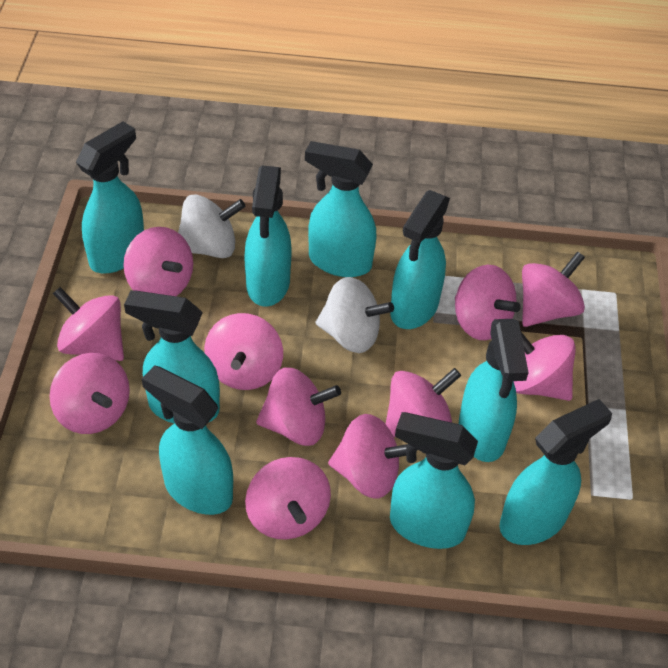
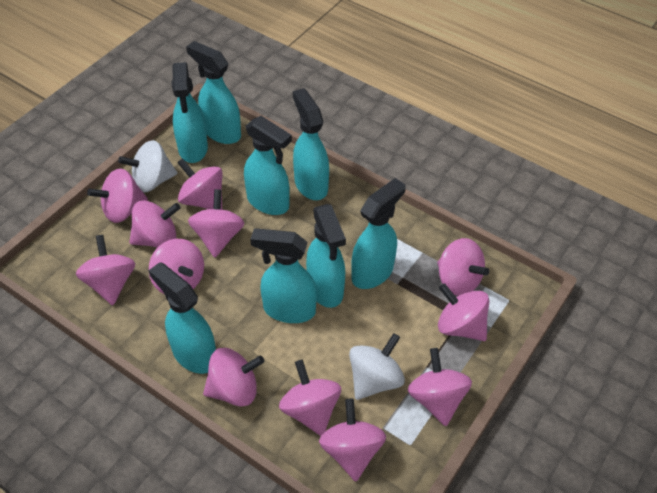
pink spinning top: [50,353,130,434] [53,287,124,361] [123,227,193,296] [204,313,283,390] [245,457,331,540] [256,367,341,446] [328,414,417,498] [386,368,461,437] [455,265,521,340] [514,332,576,401] [522,251,585,327] = 11 -> [76,235,135,305] [87,168,148,223] [129,200,181,248] [149,239,204,294] [177,158,223,210] [188,189,244,258] [203,348,264,407] [279,360,341,436] [319,399,386,481] [408,348,472,426] [437,238,489,296] [438,283,490,341] = 12
turquoise spray bottle: [76,121,144,273] [124,290,220,423] [142,365,233,515] [244,166,292,306] [305,141,376,277] [390,190,450,329] [390,412,478,549] [459,319,529,462] [500,399,612,545] = 9 -> [148,262,216,374] [171,62,208,163] [186,41,241,144] [244,116,292,215] [250,228,317,323] [293,88,329,200] [306,204,346,308] [351,178,405,289] = 8

